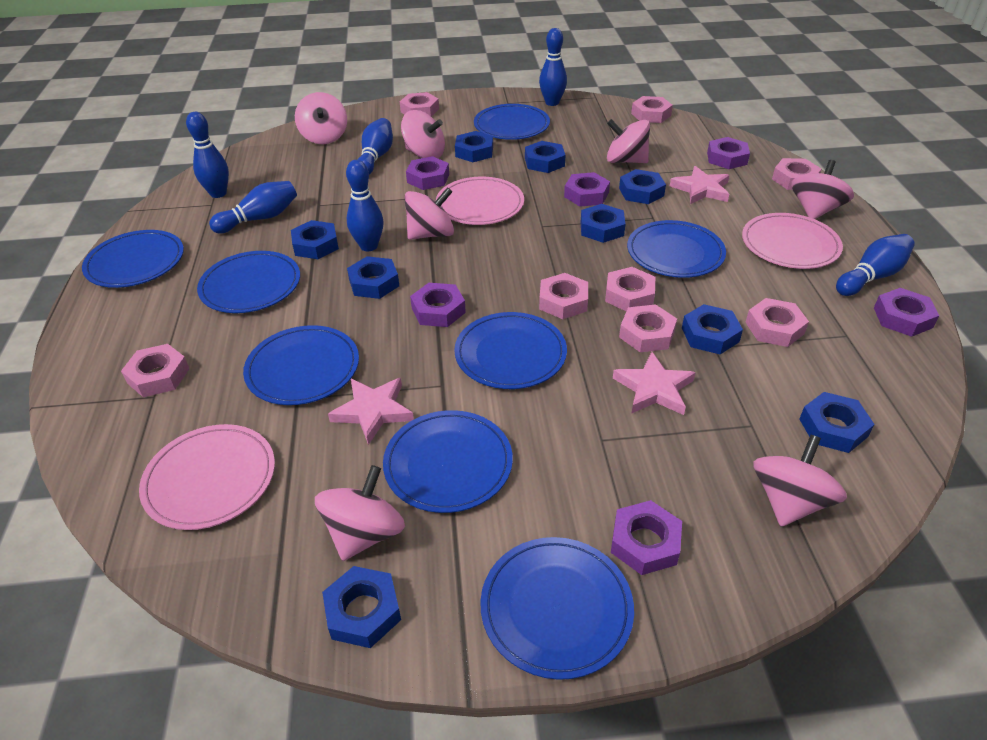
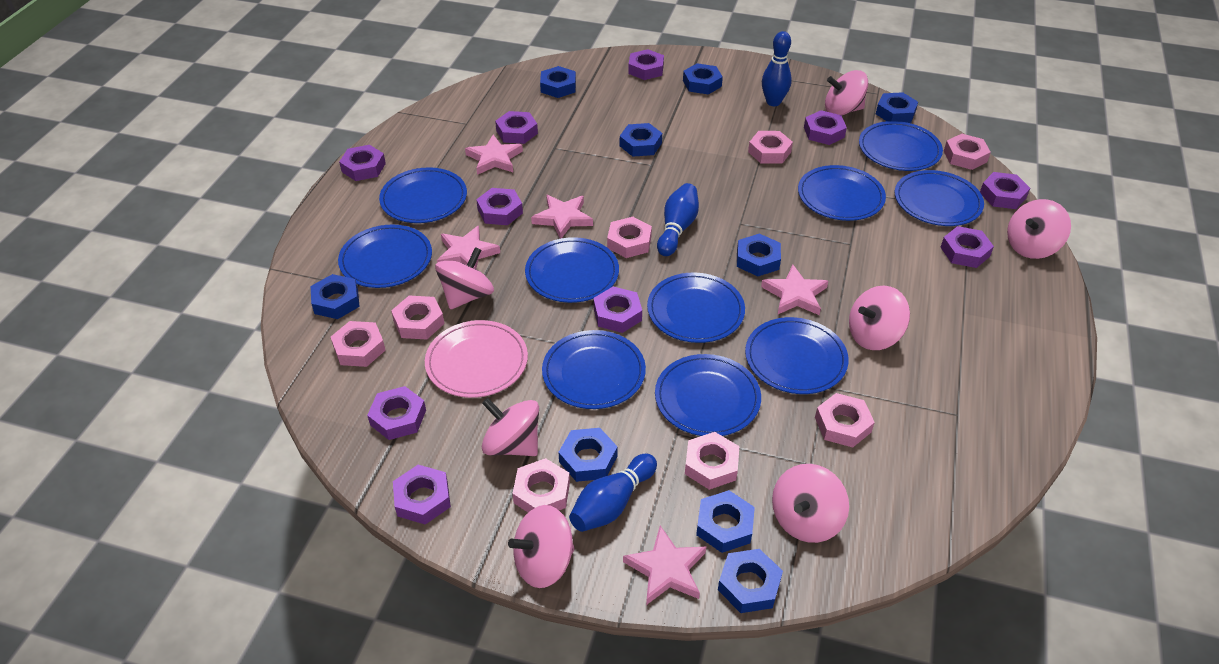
blue bowling pin: [186,112,229,198] [209,181,297,233] [346,160,384,251] [357,118,393,175] [539,28,567,106] [836,234,915,296] = 6 -> [569,454,657,532] [657,183,699,256] [762,31,792,106] = 3
blue plate: [82,230,184,288] [197,251,300,313] [243,325,359,405] [383,410,513,513] [454,312,567,389] [474,104,550,140] [480,537,634,680] [627,220,726,278] = 8 -> [338,225,432,288] [379,167,467,223] [525,237,619,303] [542,330,646,409] [647,273,745,343] [655,354,761,436] [745,317,849,394] [798,165,886,221] [859,121,943,171] [895,170,984,226] = 10
pink plate: [139,424,275,530] [436,177,524,225] [742,213,843,269] = 3 -> [425,320,528,398] = 1
pink star: [328,378,414,445] [613,352,696,415] [670,166,729,204] = 3 -> [437,226,500,269] [465,135,523,175] [531,195,593,239] [623,525,706,605] [761,265,828,315] = 5
purple nut: [406,156,449,190] [410,283,466,327] [564,172,610,207] [611,500,682,575] [707,137,750,169] [874,288,939,337] = 6 -> [339,145,386,181] [367,386,426,440] [393,465,451,525] [476,188,523,225] [495,111,538,144] [593,287,642,333] [628,49,664,80] [804,110,847,145] [941,226,994,268] [980,172,1030,209] = 10

